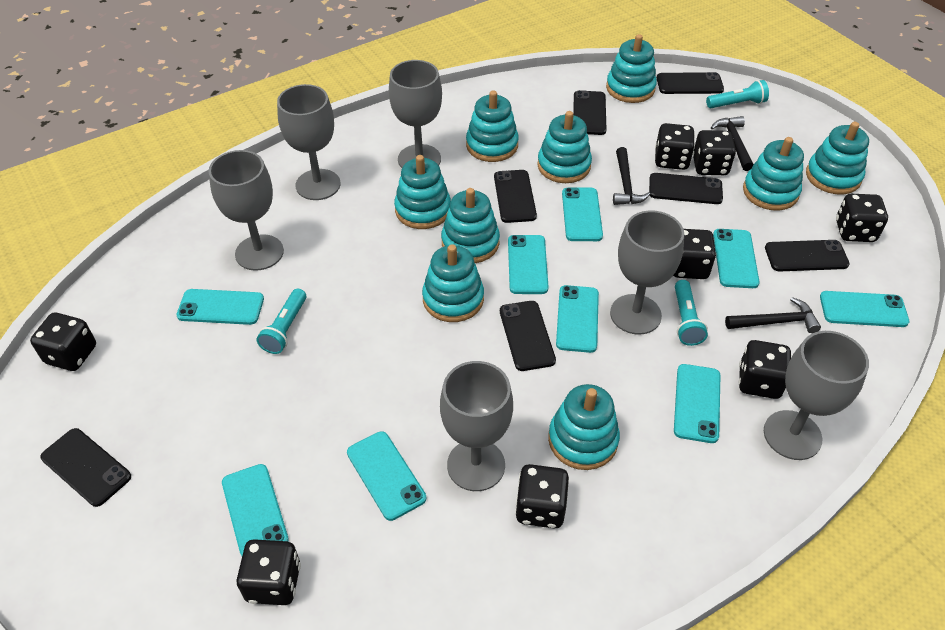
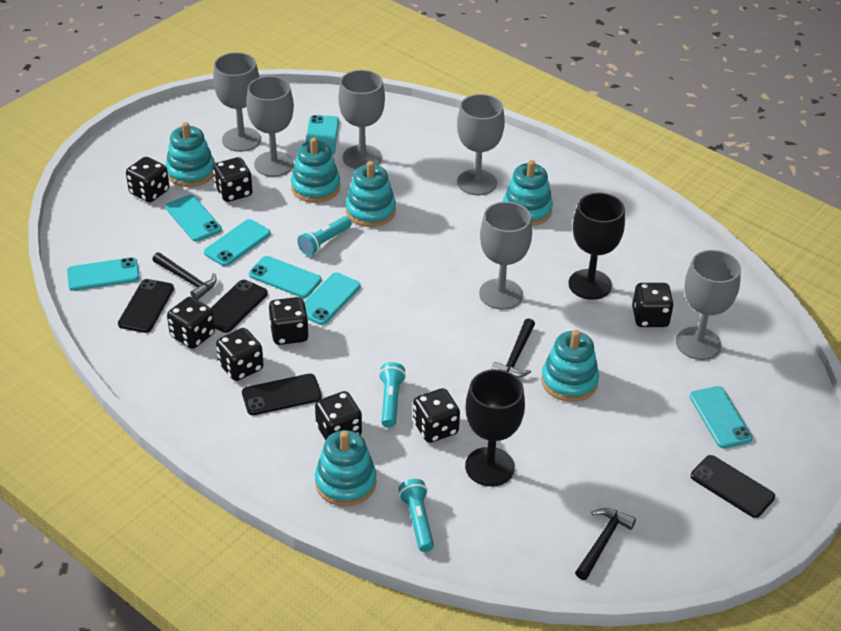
black goblet: none = 0 -> [465,369,525,486] [568,193,625,300] = 2
black phone: [41,428,131,507] [494,170,537,223] [500,301,556,371] [574,90,607,135] [649,173,723,204] [657,72,724,94] [765,240,850,272] = 7 -> [118,279,174,333] [211,280,268,333] [242,374,322,415] [691,455,775,518] = 4
turquoise phone: [177,289,264,325] [222,464,289,556] [347,431,426,521] [508,235,549,294] [556,285,599,353] [562,187,603,241] [674,364,721,443] [713,229,760,288] [820,291,909,327] = 9 -> [67,257,140,291] [165,195,222,241] [204,219,271,266] [249,256,322,298] [304,272,361,325] [306,115,339,155] [690,386,753,448] = 7
turquoise stacking toy: [394,155,451,229] [422,244,484,322] [441,188,500,263] [466,91,519,162] [537,111,592,183] [548,384,620,470] [606,34,657,103] [743,137,804,211] [806,122,869,195] = 9 -> [165,122,215,187] [291,137,340,203] [315,430,377,507] [346,161,396,227] [503,160,553,226] [541,330,599,402] = 6

